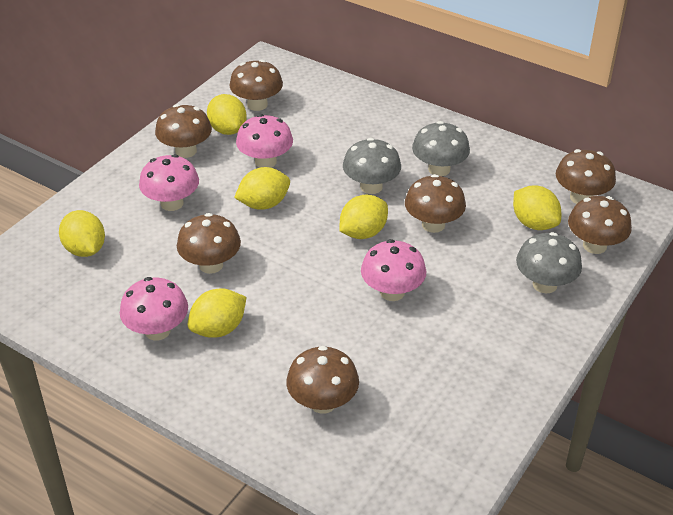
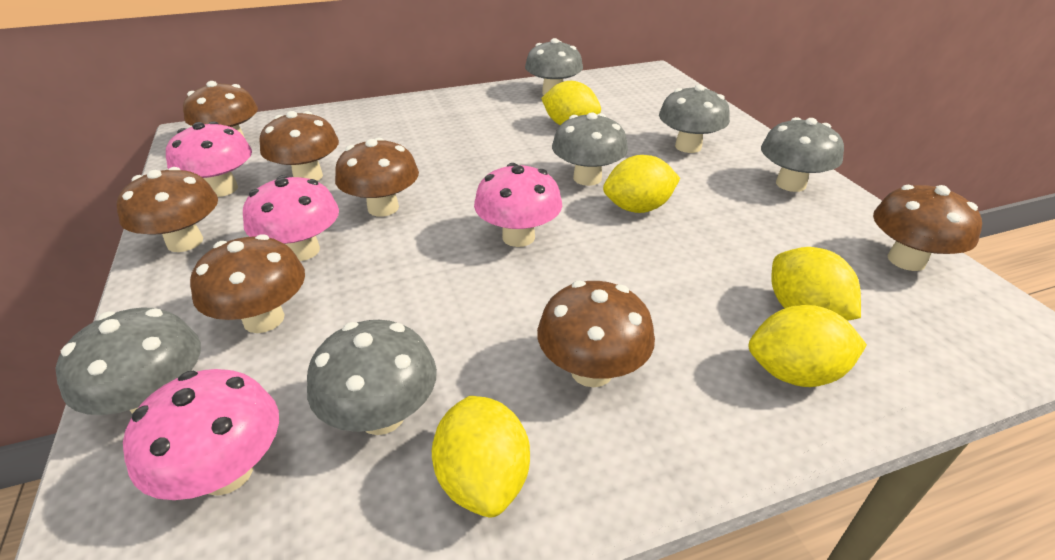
grey mushroom: [343,138,401,194] [412,121,470,176] [516,232,582,293] = 3 -> [56,307,201,415] [307,320,437,435] [525,38,583,95] [552,112,628,186] [659,85,730,153] [761,117,844,192] = 6
yellow lemon: [59,210,105,257] [188,288,247,338] [207,94,247,135] [234,167,290,210] [339,195,388,239] [513,185,561,230] = 6 -> [432,396,530,517] [541,81,601,125] [603,155,680,213] [749,305,867,387] [771,247,861,321] = 5

